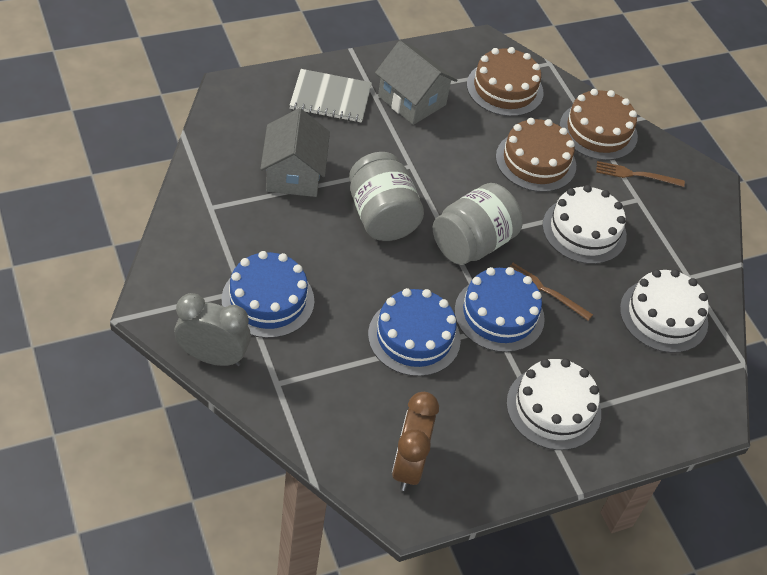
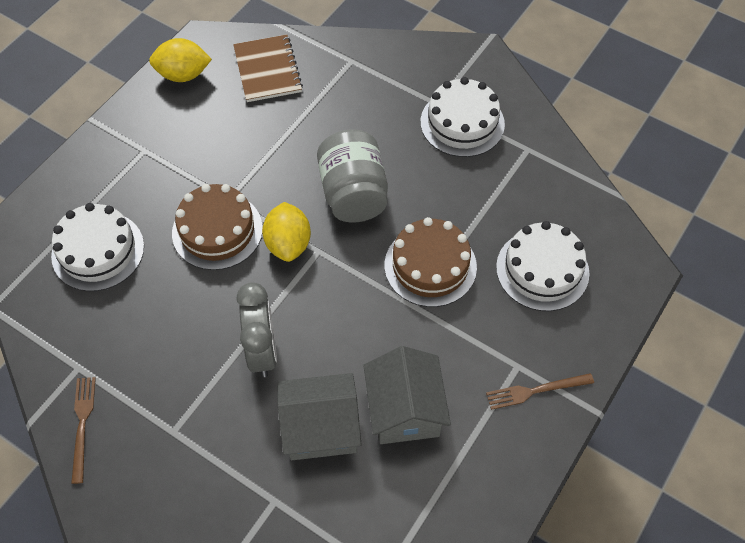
blue cake: [222,251,314,338] [368,288,461,376] [454,267,545,352] = 3 -> none = 0
brown cake: [467,47,544,117] [496,118,576,192] [559,89,638,160] = 3 -> [172,184,263,270] [385,217,477,307] = 2
brown clock: [392,392,439,491] = 1 -> none = 0
brown notebook: none = 0 -> [233,35,303,102] = 1
grey jar: [349,152,424,241] [433,183,523,265] = 2 -> [317,129,388,223] = 1
grey notebook: [289,69,372,123] = 1 -> none = 0
yellow lemon: none = 0 -> [149,38,212,82] [262,202,311,262] = 2

